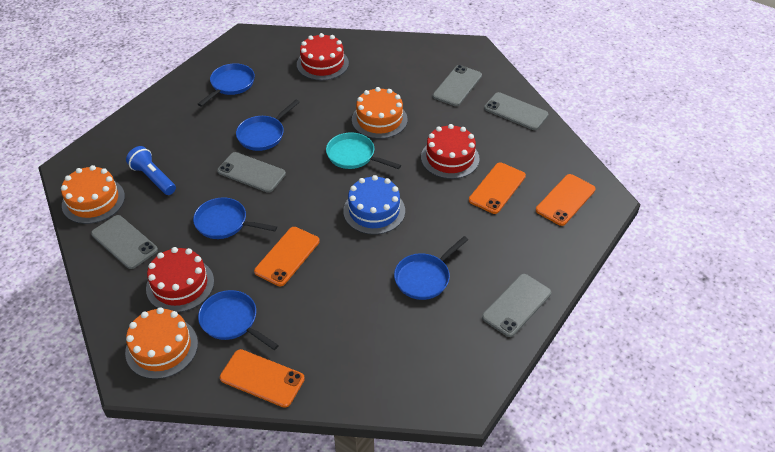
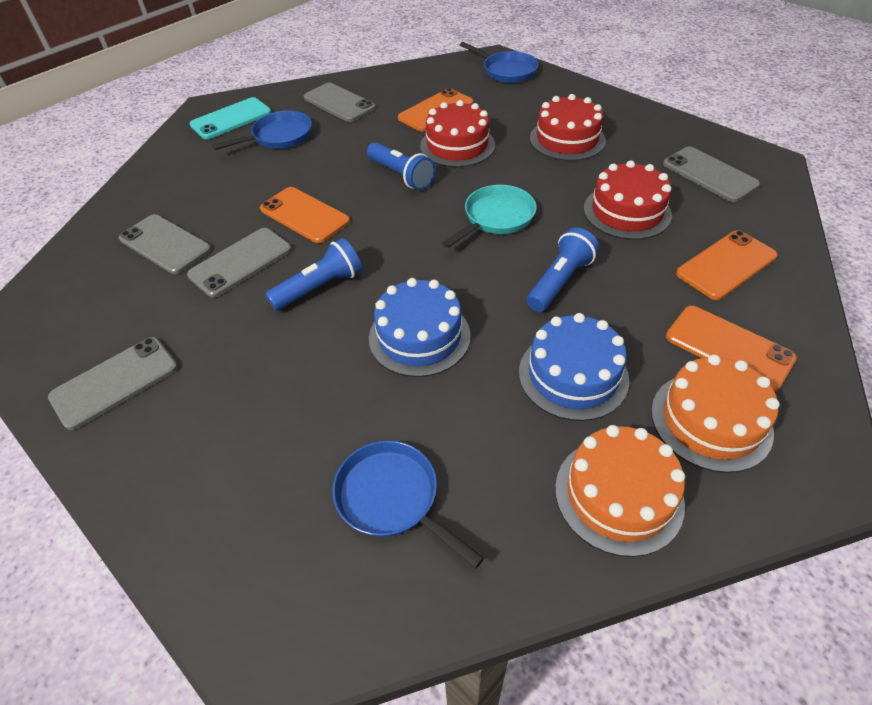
blue cake: [343,175,405,235] = 1 -> [369,278,471,377] [519,313,629,421] = 2
blue flashlight: [126,146,176,195] = 1 -> [265,238,362,311] [367,142,435,190] [527,228,599,312] = 3
blue pan: [193,197,277,239] [198,63,255,107] [198,290,279,350] [236,100,300,151] [394,236,468,300] = 5 -> [212,111,312,150] [332,440,484,568] [460,42,538,83] = 3
orange cake: [61,165,125,224] [125,307,198,379] [352,87,408,139] = 3 -> [555,425,685,557] [651,355,780,473] = 2
turquoise phone: none = 0 -> [190,97,271,139] = 1

